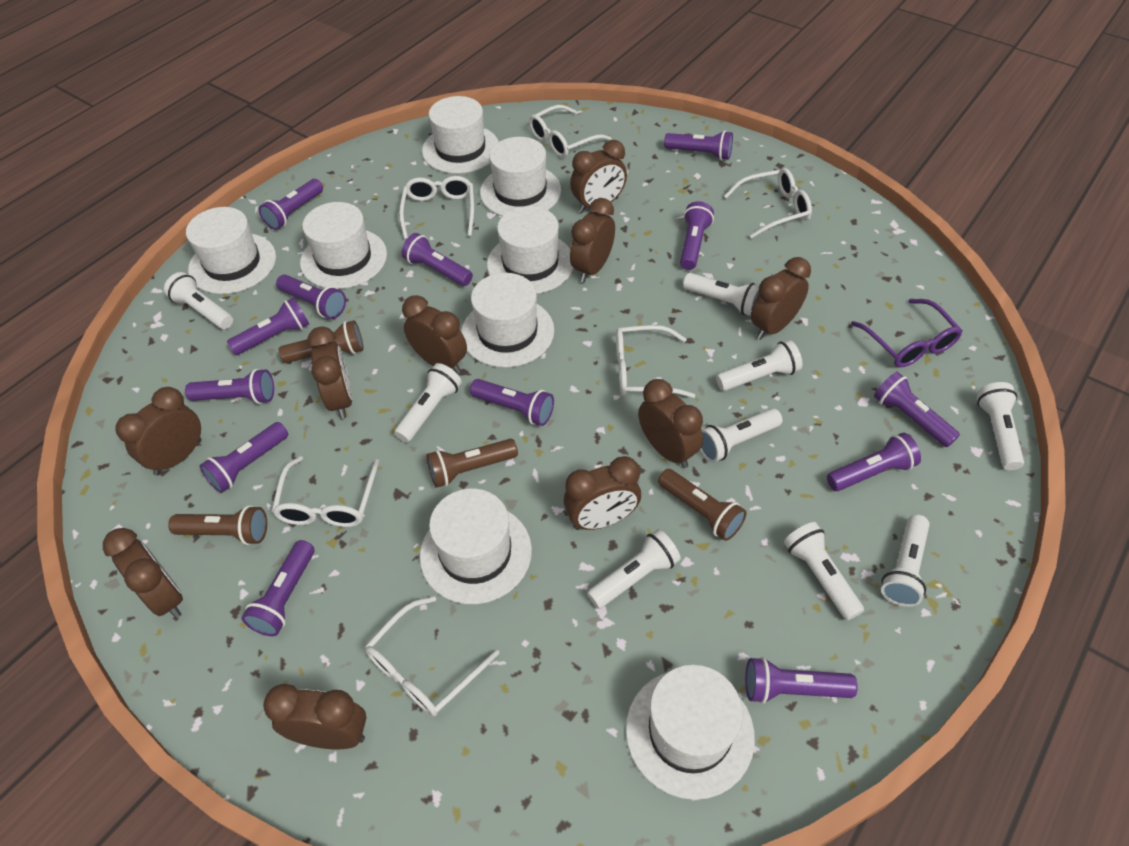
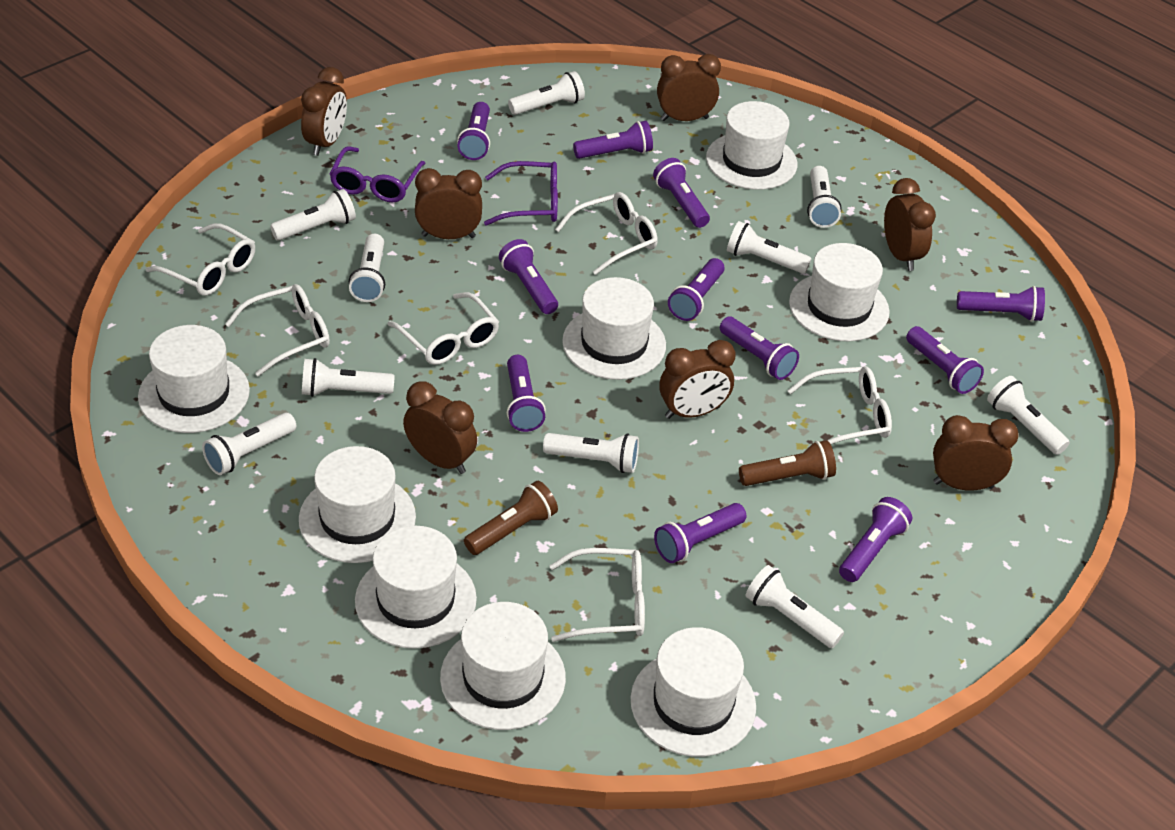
brown clock: [103,528,183,618] [115,387,201,476] [263,684,366,750] [307,326,353,419] [402,295,467,374] [564,456,641,530] [570,140,627,213] [570,198,615,282] [638,379,703,468] [751,257,811,340] = 10 -> [301,67,347,156] [403,381,477,474] [415,168,482,239] [657,54,721,121] [659,340,736,419] [884,178,936,271] [933,415,1019,491] = 7
brown flashlight: [168,505,267,545] [279,320,364,363] [427,439,518,488] [658,469,747,541] = 4 -> [464,481,558,555] [739,440,836,486] = 2
purple flashlight: [185,369,274,404] [200,422,288,493] [227,298,309,355] [242,540,314,636] [259,179,323,230] [276,274,346,319] [402,233,473,286] [470,379,554,426] [664,131,733,160] [680,201,714,270] [745,657,858,704] [827,433,921,491] [874,372,960,447] = 13 -> [457,102,490,160] [499,239,558,314] [507,355,546,432] [573,121,653,159] [653,158,710,228] [654,503,747,563] [668,258,725,321] [720,317,799,380] [839,497,912,582] [906,326,984,394] [957,286,1045,322] = 11
purple glasses: [851,299,963,367] = 1 -> [329,146,426,202] [484,161,558,226] = 2
white flashlight: [164,272,233,329] [394,363,462,443] [587,529,681,609] [683,273,759,316] [700,408,782,462] [716,340,802,391] [784,522,864,620] [881,515,930,607] [977,382,1024,470] = 9 -> [202,413,296,475] [270,189,356,241] [302,358,395,397] [349,234,385,302] [508,71,585,115] [543,433,639,473] [727,221,812,274] [746,565,844,648] [807,166,842,228] [987,376,1070,455] = 10

